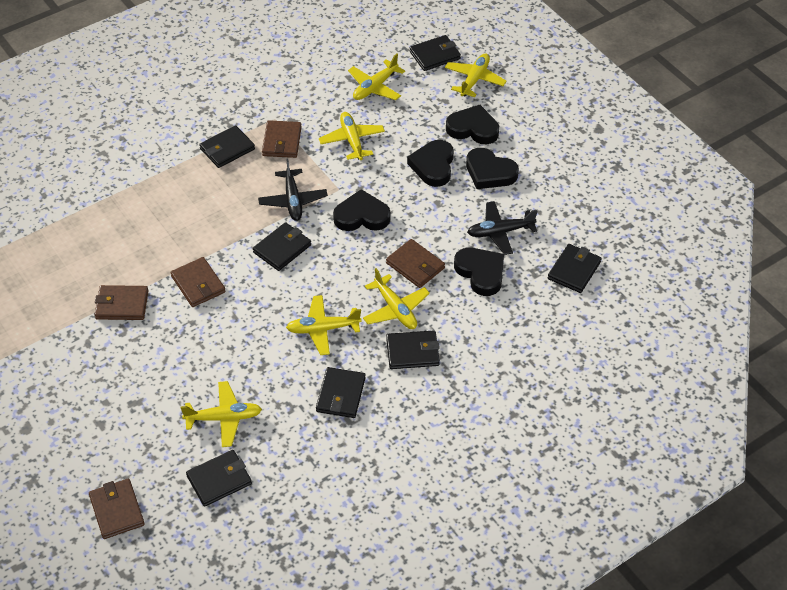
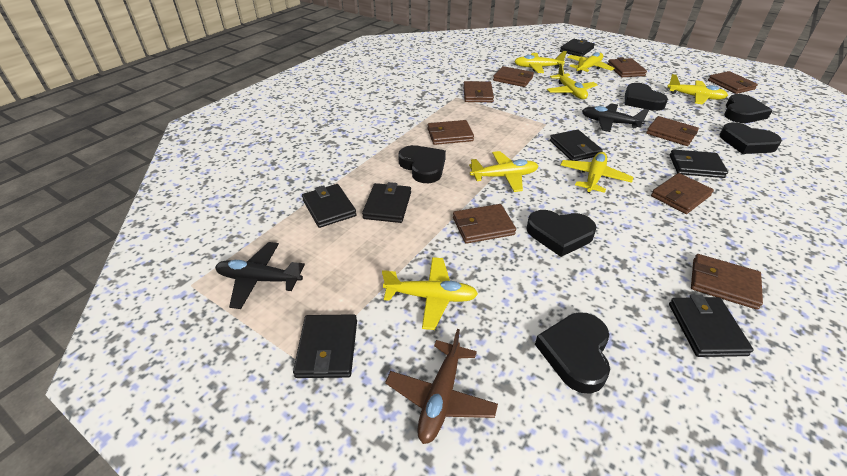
black heart: [333,189,391,231] [407,140,454,187] [446,105,499,144] [454,248,504,296] [466,148,519,189] = 5 -> [398,145,446,183] [527,210,596,257] [535,312,610,394] [625,83,668,111] [720,122,782,154] [724,94,773,123] = 6
brown plane: none = 0 -> [385,329,498,444] = 1
brown wallet: [89,478,145,539] [94,285,148,320] [170,257,226,307] [262,120,302,158] [386,239,445,288] = 5 -> [427,120,474,145] [453,204,516,244] [463,81,494,102] [493,66,534,87] [608,57,647,77] [646,116,699,146] [651,173,714,214] [691,254,763,310] [708,71,758,94] = 9
yellow plane: [181,381,262,447] [286,295,362,355] [319,112,385,160] [348,54,405,100] [363,268,430,329] [445,53,507,97] = 6 -> [382,257,478,330] [469,151,538,192] [514,51,567,73] [547,63,597,99] [560,152,633,193] [567,52,615,74] [667,74,728,105] = 7

